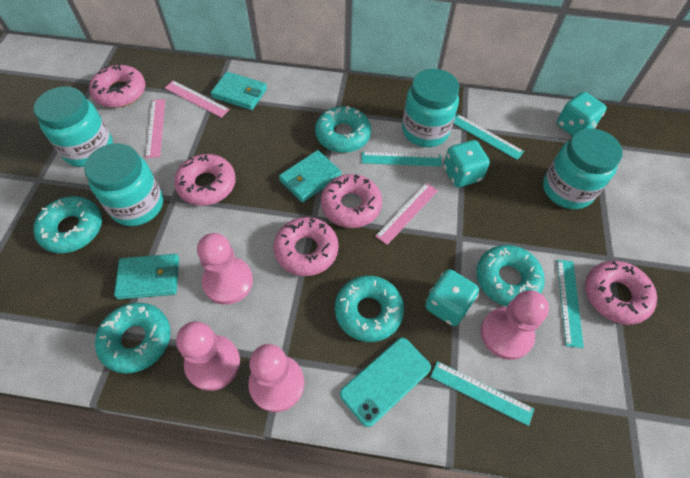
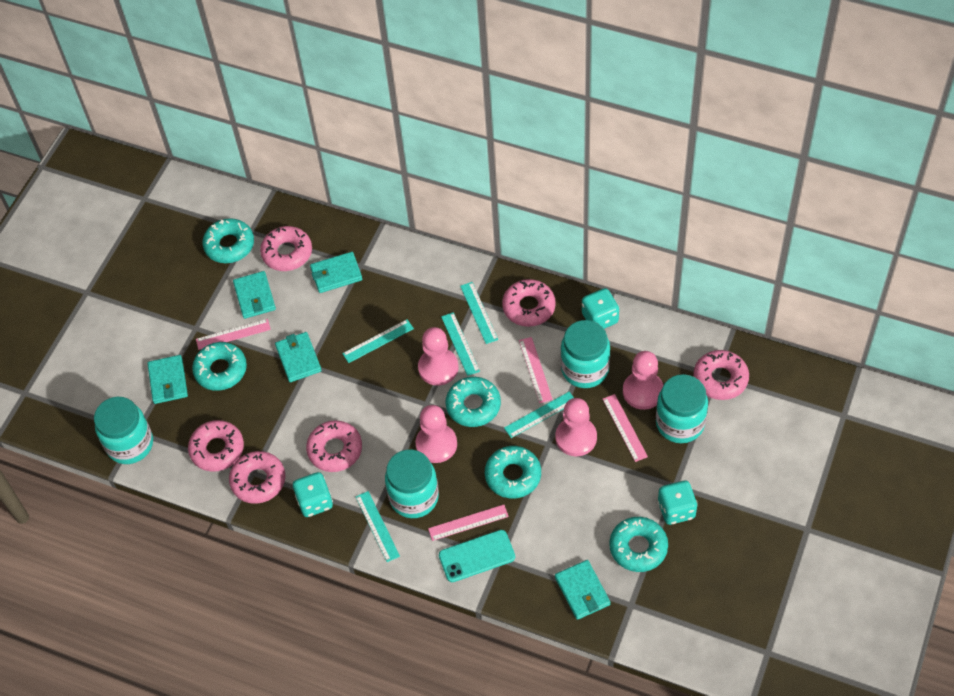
pink donut: [89,65,145,108] [174,154,236,206] [273,217,339,276] [321,174,382,228] [585,261,657,325] = 5 -> [188,420,244,472] [229,451,286,504] [260,226,312,271] [306,420,362,472] [502,279,556,327] [693,350,749,400] = 6
pink ruler: [145,99,165,158] [165,80,230,118] [375,183,438,245] = 3 -> [196,319,271,350] [428,505,509,541] [519,337,553,403] [603,394,648,462] = 4
turquoise ruler: [362,152,442,166] [430,361,534,426] [453,114,524,160] [557,260,584,348] = 4 -> [342,319,414,363] [356,491,400,562] [441,312,480,376] [460,282,498,344] [504,392,574,438] = 5
turquoise wallet: [114,254,179,299] [211,71,267,110] [279,150,341,203] = 3 -> [147,355,188,404] [233,271,276,319] [275,332,322,382] [310,252,362,293] [555,560,610,620] = 5

